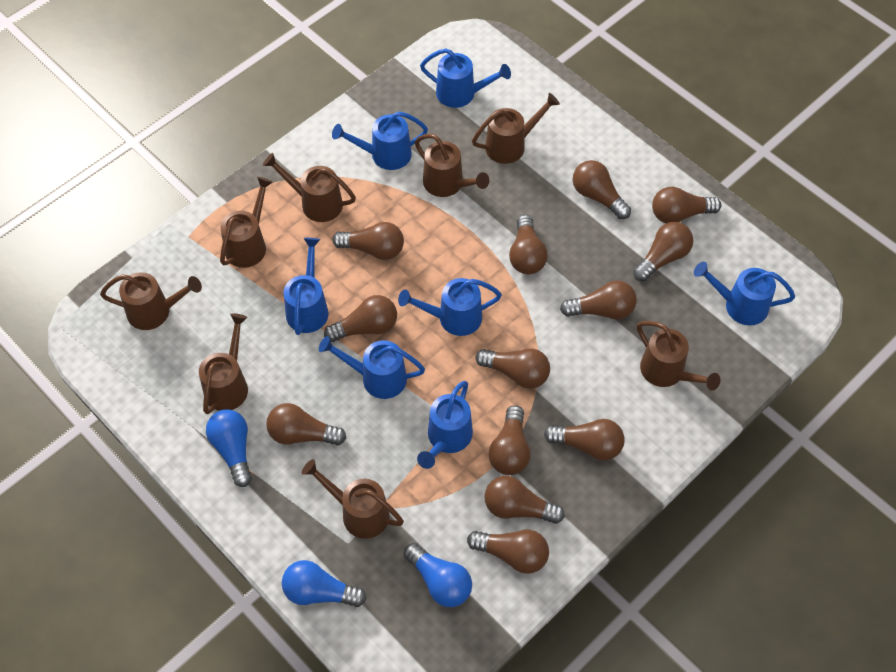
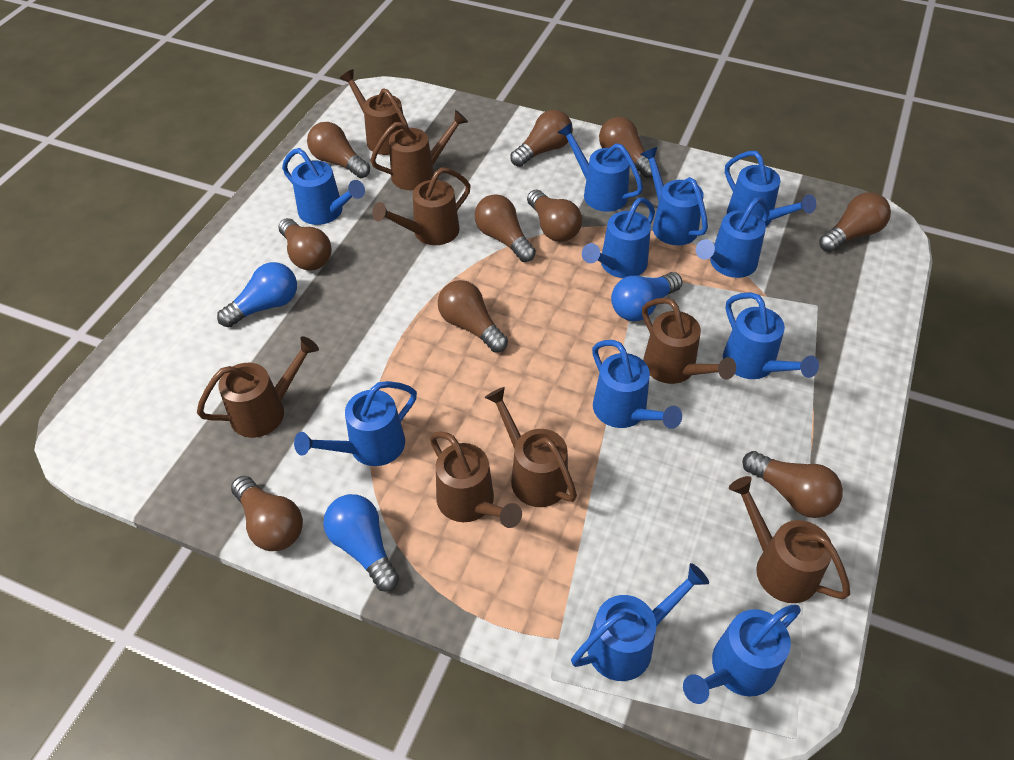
blue watering can: [284,238,329,335] [319,336,425,399] [332,111,428,170] [398,278,502,336] [417,381,473,469] [420,48,511,108] [694,262,795,325] = 7 -> [282,148,365,225] [294,381,417,466] [557,122,643,212] [571,563,709,681] [582,197,655,278] [592,340,682,429] [641,147,708,245] [683,605,801,704] [696,198,770,278] [723,292,819,379] [725,151,816,227] = 11
brown light bulb: [266,403,346,445] [324,295,397,342] [332,222,404,260] [467,529,549,574] [476,348,550,389] [484,476,565,524] [489,405,531,475] [509,215,548,274] [544,419,625,461] [560,280,637,320] [573,160,631,219] [633,222,693,282] [652,187,721,223] = 13 -> [231,476,303,551] [278,218,332,271] [307,122,370,178] [438,280,508,353] [475,194,536,262] [510,110,573,167] [527,190,582,242] [599,117,653,178] [742,451,843,518] [819,192,891,252] = 10

